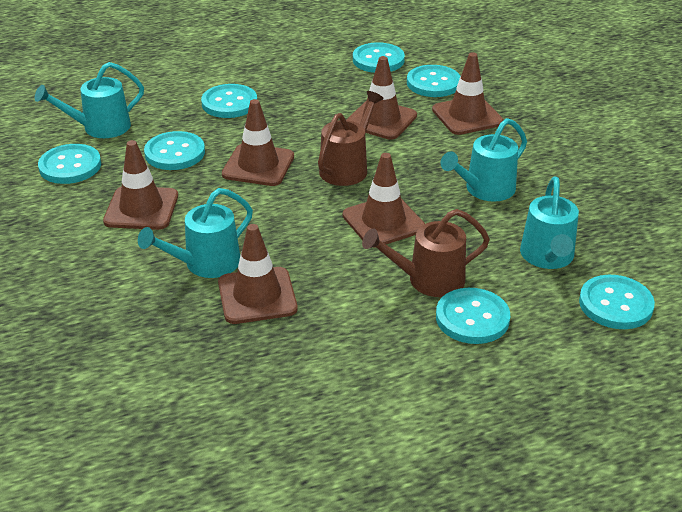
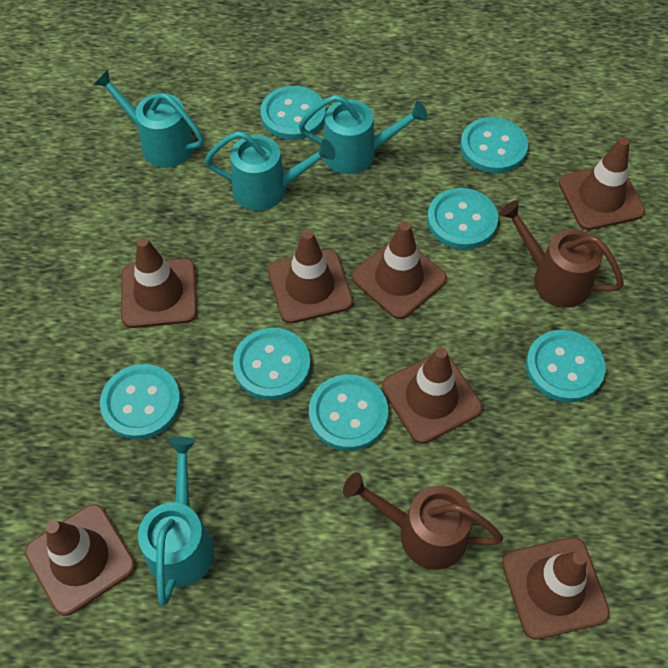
brown traffic cone: [103,140,178,230] [218,224,298,324] [222,99,294,186] [343,153,425,244] [346,56,417,140] [432,52,503,135] = 6 -> [25,504,136,616] [121,237,197,328] [268,230,353,324] [352,221,447,319] [382,347,482,444] [502,537,610,640] [559,137,645,230] = 7

